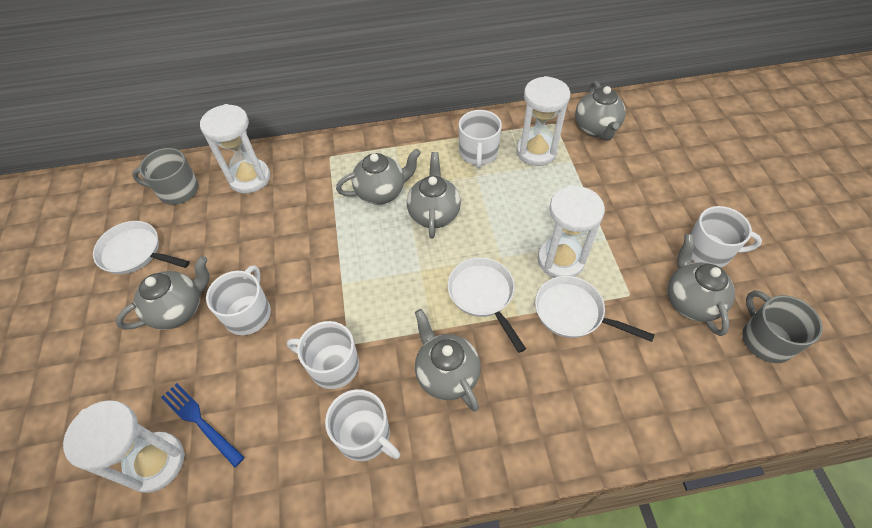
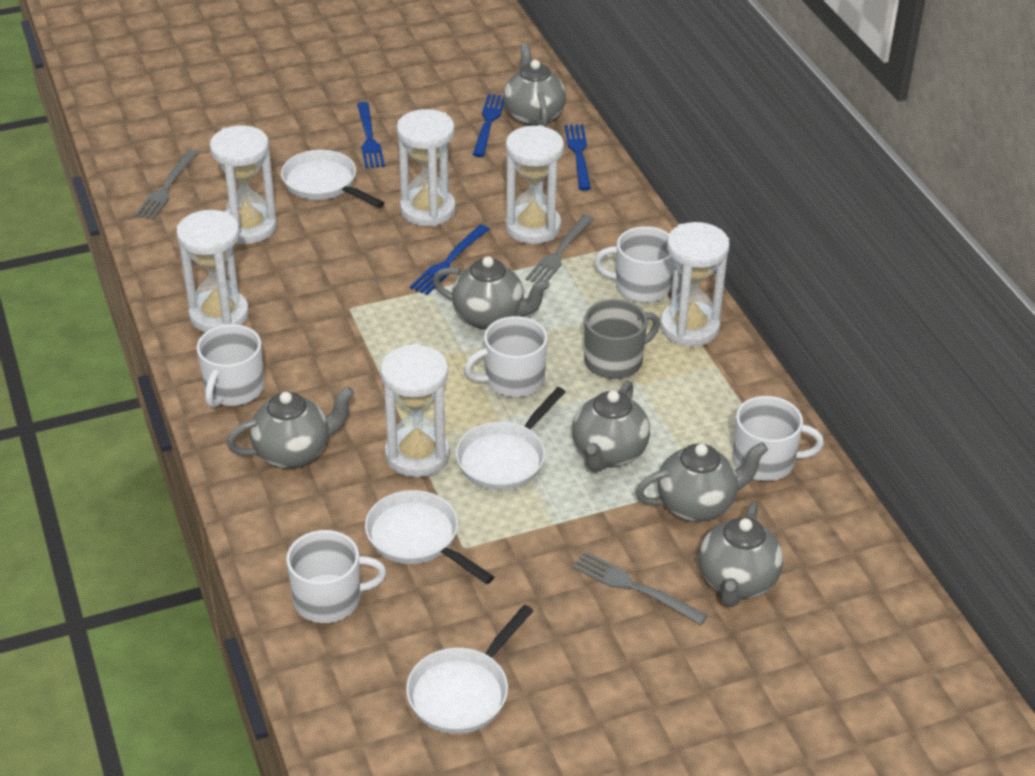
blue fork: [161,383,245,467] = 1 -> [357,102,385,168] [410,225,489,295] [473,94,504,157] [565,124,591,191] = 4
grey fork: none = 0 -> [135,150,198,220] [525,214,594,283] [572,551,708,625] = 3
grey mug: [132,148,199,205] [742,290,823,363] = 2 -> [584,299,660,379] = 1
white hourglass: [63,400,185,493] [200,104,270,193] [516,76,570,166] [538,185,605,278] = 4 -> [176,210,249,333] [210,126,277,244] [380,344,450,477] [397,109,456,227] [505,125,564,244] [660,222,729,346] = 6
white pan: [93,221,190,274] [448,257,526,353] [535,276,655,342] = 3 -> [281,150,384,208] [365,490,494,584] [406,605,533,734] [456,387,566,490] = 4

